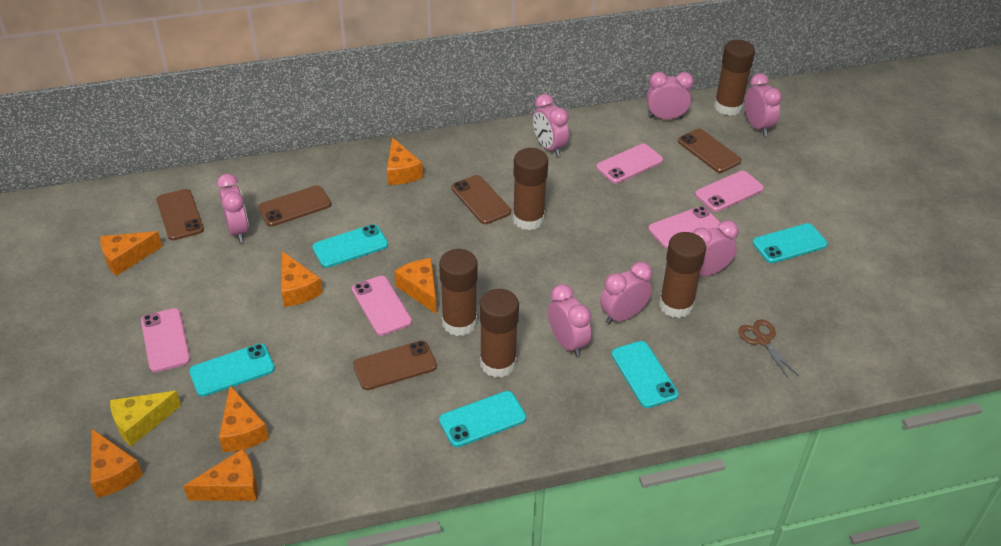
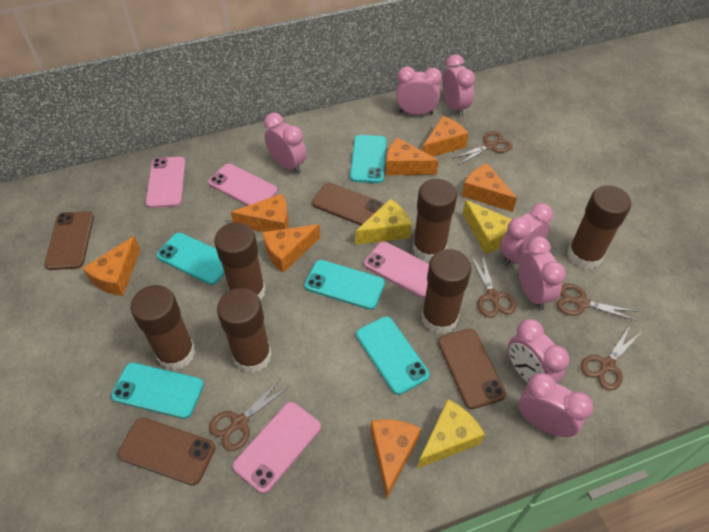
brown glue stick: [439,249,478,336] [479,289,519,378] [513,148,548,230] [659,232,706,318] [714,40,755,116] = 5 -> [131,285,196,370] [214,222,266,301] [217,288,272,373] [412,179,457,262] [421,249,471,334] [567,185,631,269] = 6
brown phone: [156,189,204,240] [258,185,331,227] [353,341,437,390] [451,175,511,224] [678,129,742,173] = 5 -> [44,211,94,270] [118,418,215,485] [312,183,384,225] [438,329,506,409] = 4
brown scissors: [738,320,799,379] = 1 -> [209,380,289,451] [453,131,512,165] [471,254,516,318] [557,283,637,321] [581,326,640,390] = 5
pink phone: [141,308,190,372] [352,276,412,336] [596,144,663,184] [648,206,720,248] [695,171,764,212] = 5 -> [146,157,186,208] [208,164,277,206] [233,402,321,494] [364,241,429,298] = 4
yellow cheese: [110,391,181,447] = 1 -> [355,199,412,245] [417,399,485,469] [463,200,512,254] = 3

